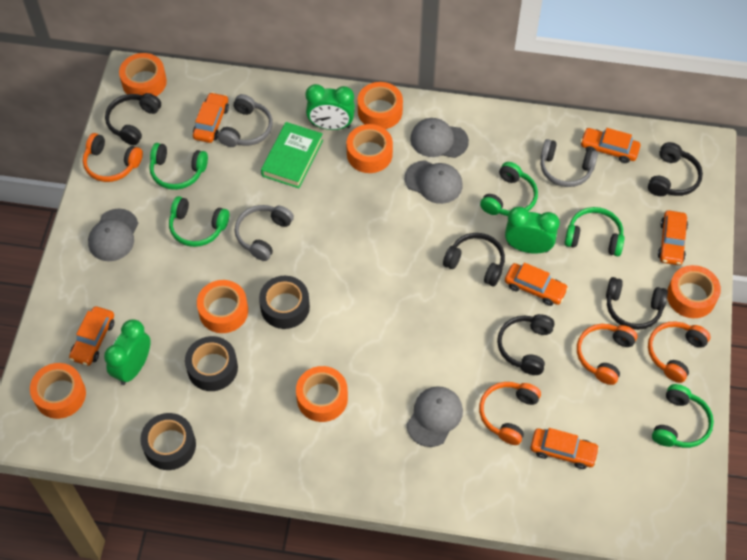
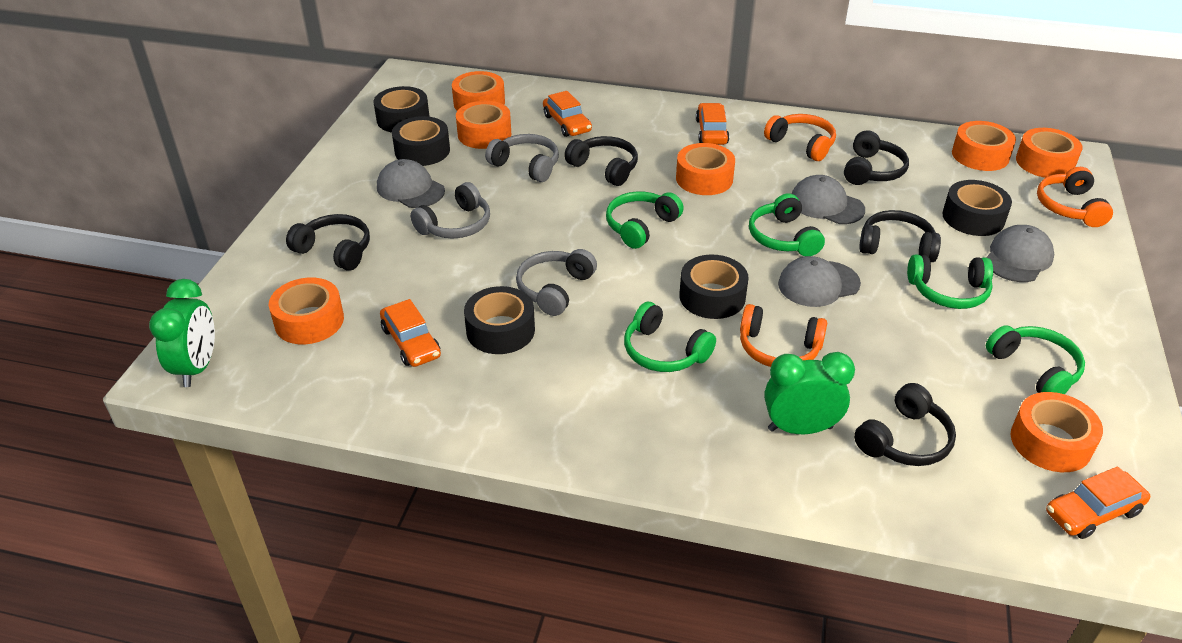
black tape: [140,413,196,470] [185,336,238,391] [259,276,310,329] = 3 -> [374,86,430,132] [392,116,450,166] [464,286,535,354] [679,255,749,319] [942,180,1012,236] = 5
green book: [261,122,323,188] = 1 -> none = 0
green clock: [104,319,150,385] [305,84,355,130] [505,207,560,254] = 3 -> [149,279,215,387] [764,352,855,434] = 2
orange car: [69,306,114,366] [193,92,229,143] [505,263,569,306] [531,428,600,469] [580,128,641,163] [658,210,688,265] = 6 -> [380,299,441,367] [543,91,592,137] [696,103,729,145] [1046,467,1150,539] = 4
orange headphones: [83,133,143,182] [479,382,541,445] [577,324,637,385] [648,321,711,383] = 4 -> [740,304,827,367] [764,114,836,161] [1037,167,1113,227] = 3

